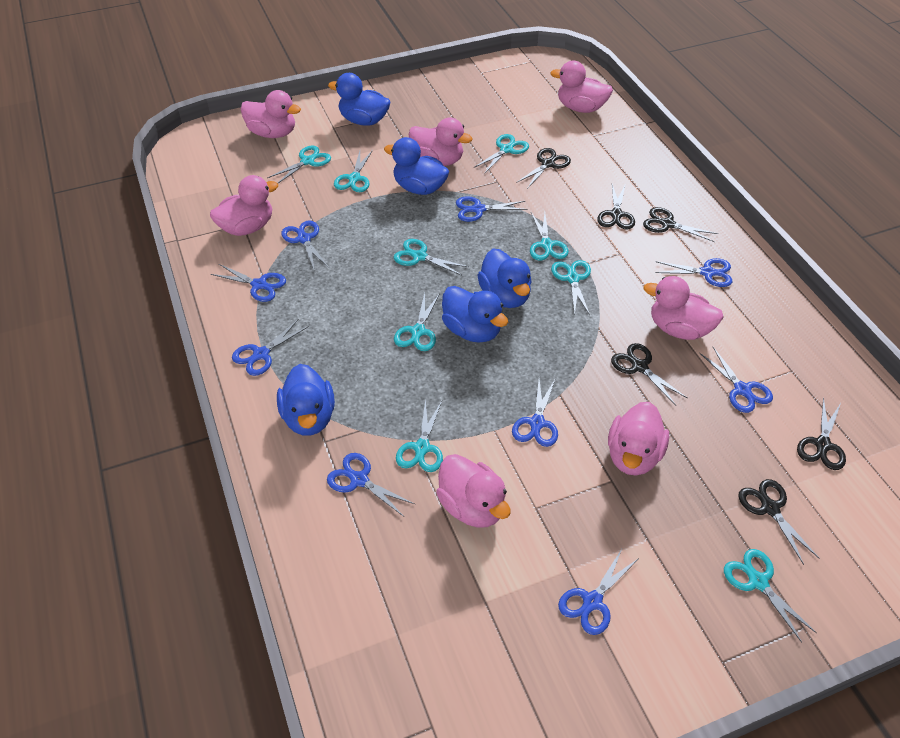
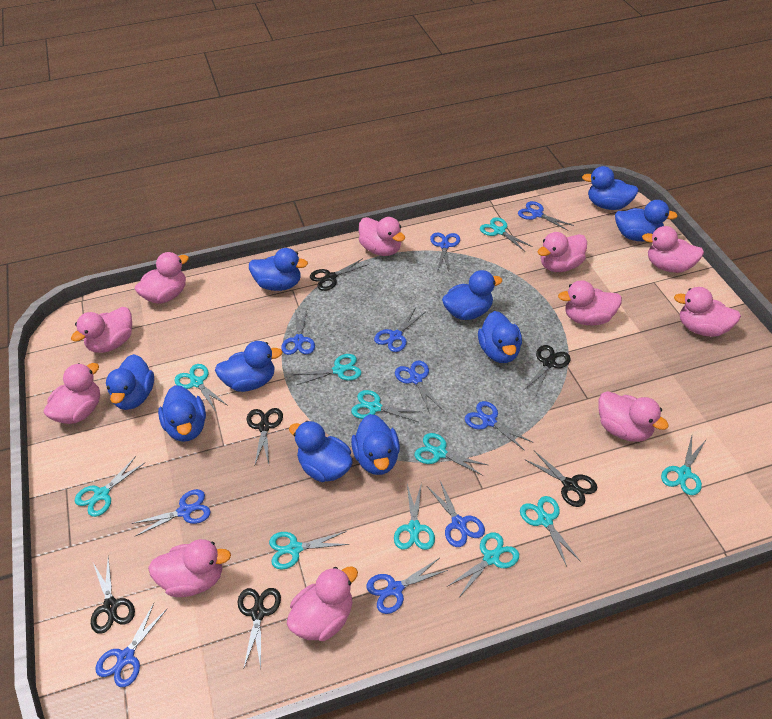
blue duck: [277,364,335,435] [328,73,391,126] [384,137,449,195] [442,286,508,343] [477,249,532,308] = 5 -> [106,354,154,410] [158,385,206,442] [215,341,283,392] [249,248,308,291] [289,421,352,482] [351,414,400,475] [442,270,502,320] [478,311,522,363] [582,166,639,210] [615,200,678,241] = 10
blue scissors: [211,264,286,302] [232,319,309,376] [281,221,329,272] [327,453,415,517] [456,196,528,222] [512,378,558,447] [558,547,639,635] [655,258,732,287] [700,347,773,413] = 9 -> [96,603,167,687] [131,489,211,536] [281,308,315,355] [367,558,448,614] [374,307,426,352] [395,361,442,413] [427,481,485,547] [430,233,460,271] [465,401,532,451] [518,201,574,231] = 10
pink duck: [210,175,278,236] [241,90,301,138] [409,117,472,166] [436,454,511,528] [550,61,613,113] [608,402,669,476] [643,276,724,340] = 7 -> [44,363,100,424] [71,307,132,353] [135,252,189,304] [148,539,231,597] [287,566,358,641] [359,217,405,256] [537,232,587,272] [558,280,622,325] [598,391,669,442] [642,226,704,273] [674,287,741,337] = 11
turquoise scissors: [267,145,331,183] [334,150,373,192] [394,239,469,276] [394,293,440,351] [396,398,443,472] [474,134,529,174] [530,213,569,261] [551,260,591,315] [724,549,817,643] = 9 -> [75,456,145,517] [174,364,227,411] [269,531,349,570] [294,354,362,385] [351,390,421,422] [394,482,435,550] [415,433,487,476] [448,532,519,599] [480,217,533,251] [520,496,581,566] [661,436,706,495] = 11

